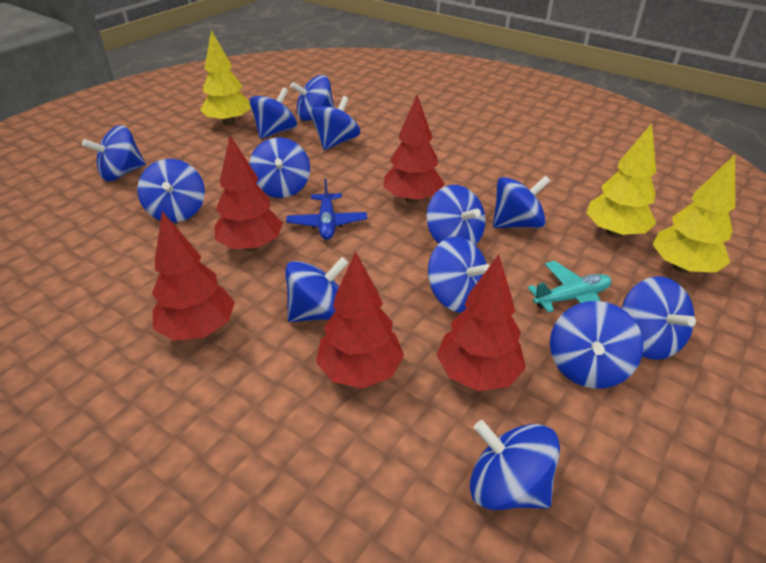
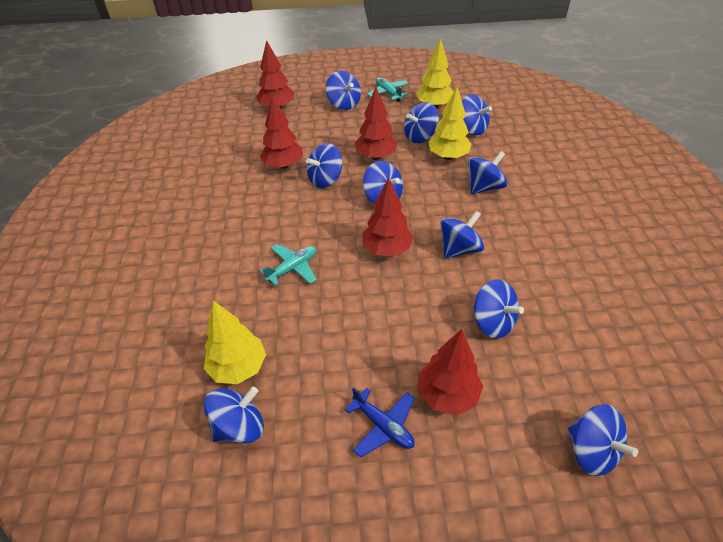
blue spinning top: [82,125,145,181] [137,159,205,223] [249,87,297,139] [249,137,310,198] [285,257,348,322] [290,75,334,121] [310,96,360,150] [427,185,486,245] [428,236,490,313] [470,420,560,510] [493,175,550,228] [550,301,643,389] [621,276,696,360] = 13 -> [204,387,264,443] [306,143,342,188] [326,71,361,110] [363,161,403,204] [404,102,439,143] [440,211,484,259] [462,94,492,135] [468,151,507,194] [473,279,524,338] [568,404,638,476] = 10
turquoise plane: [528,261,611,312] = 1 -> [260,244,316,286] [367,77,408,102] = 2

